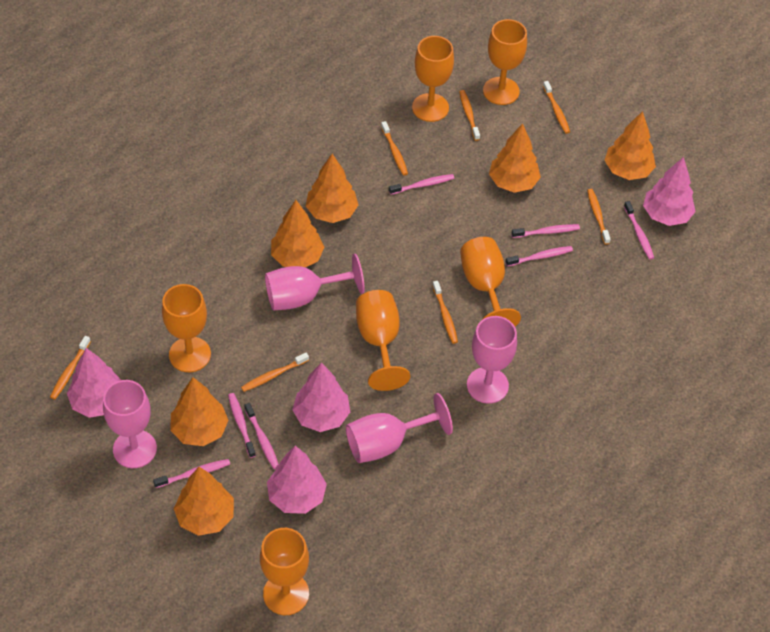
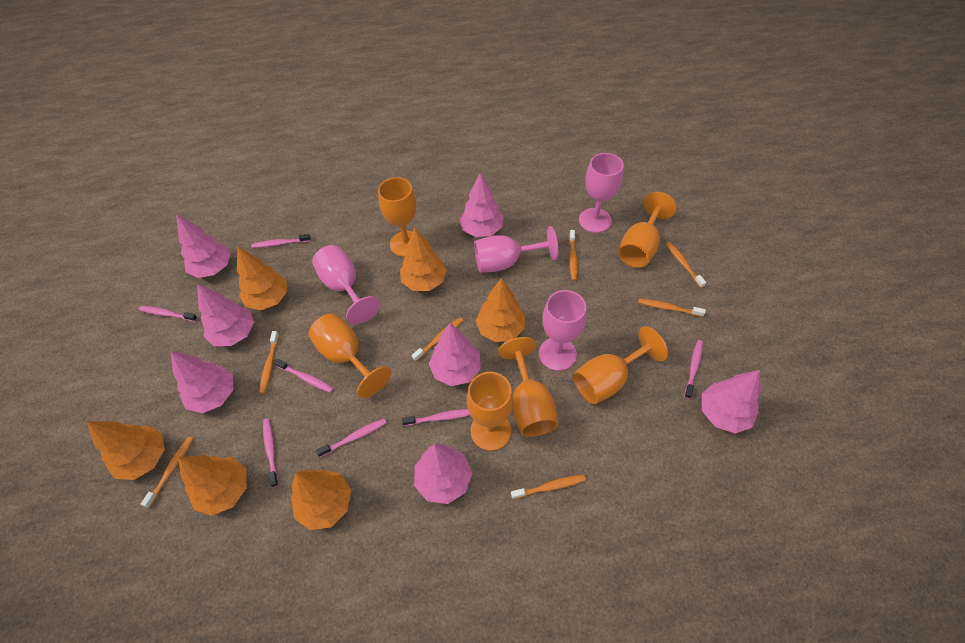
pink tree: [67,348,121,418] [267,446,327,514] [292,362,350,432] [643,157,696,226] = 4 -> [170,351,233,413] [176,214,231,278] [197,284,254,346] [414,444,472,504] [429,323,481,386] [459,173,503,237] [702,370,761,434] = 7

